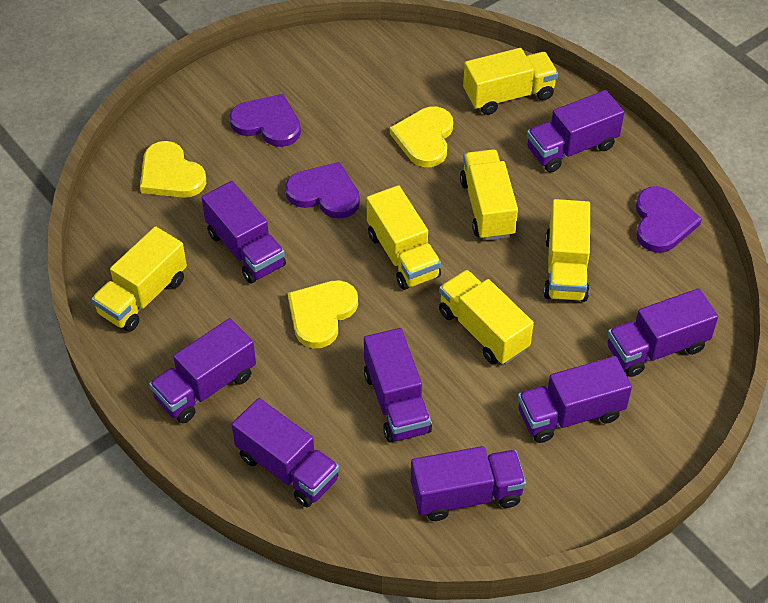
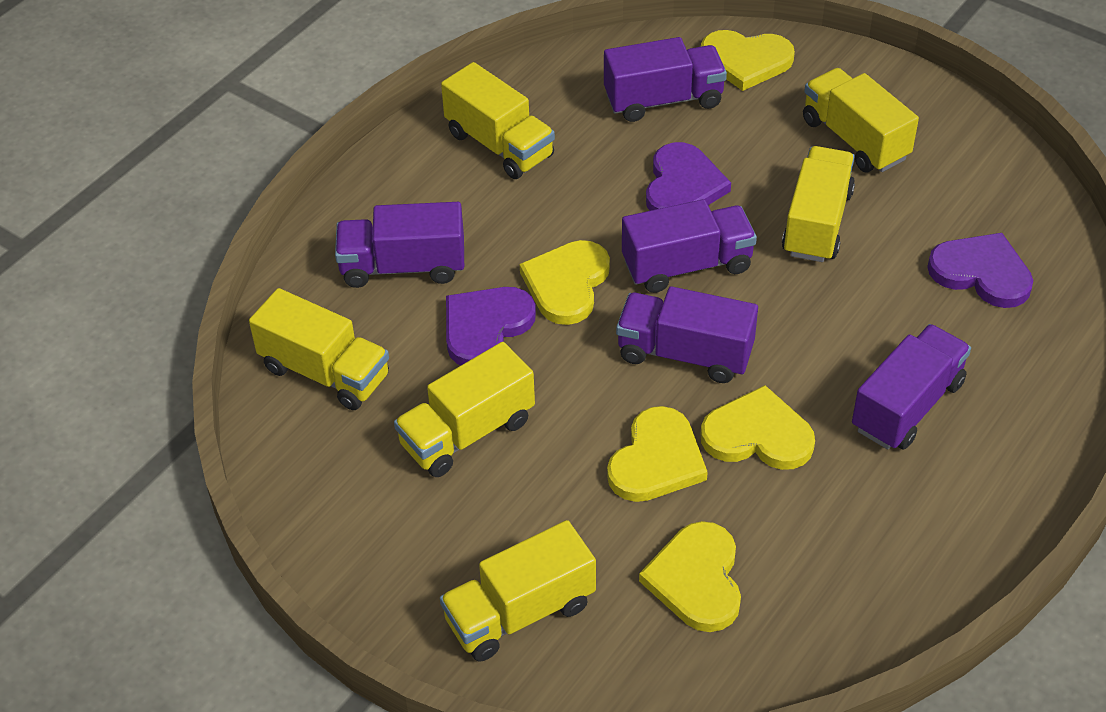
purple truck: [149,318,256,423] [202,181,286,284] [232,398,339,507] [364,328,432,443] [411,446,526,521] [518,356,632,443] [527,90,624,172] [608,288,718,377] = 8 -> [335,202,464,288] [604,37,727,122] [616,286,758,383] [622,199,757,293] [852,324,971,449] = 5
yellow heart: [140,141,206,198] [288,280,358,348] [390,107,453,167] = 3 -> [520,240,610,325] [607,406,708,502] [639,521,741,632] [701,30,795,91] [701,385,815,470] = 5

